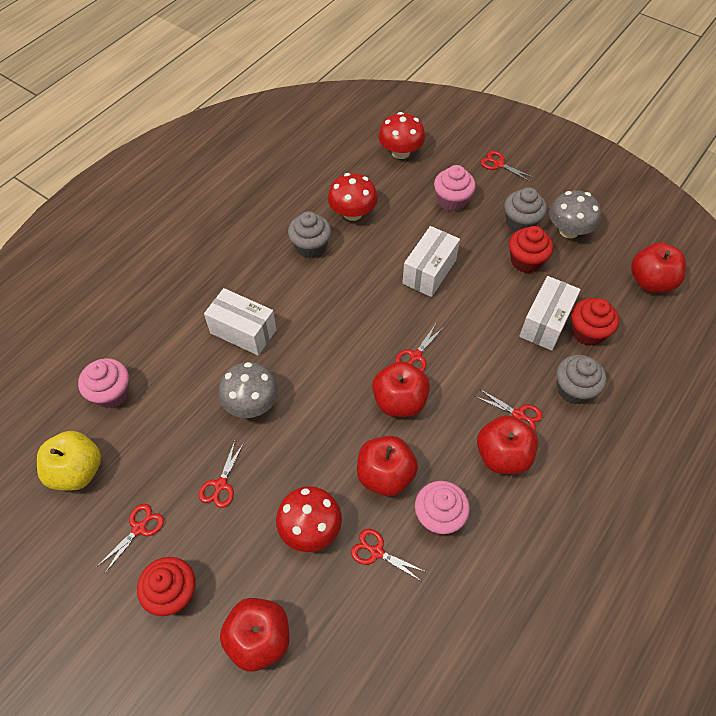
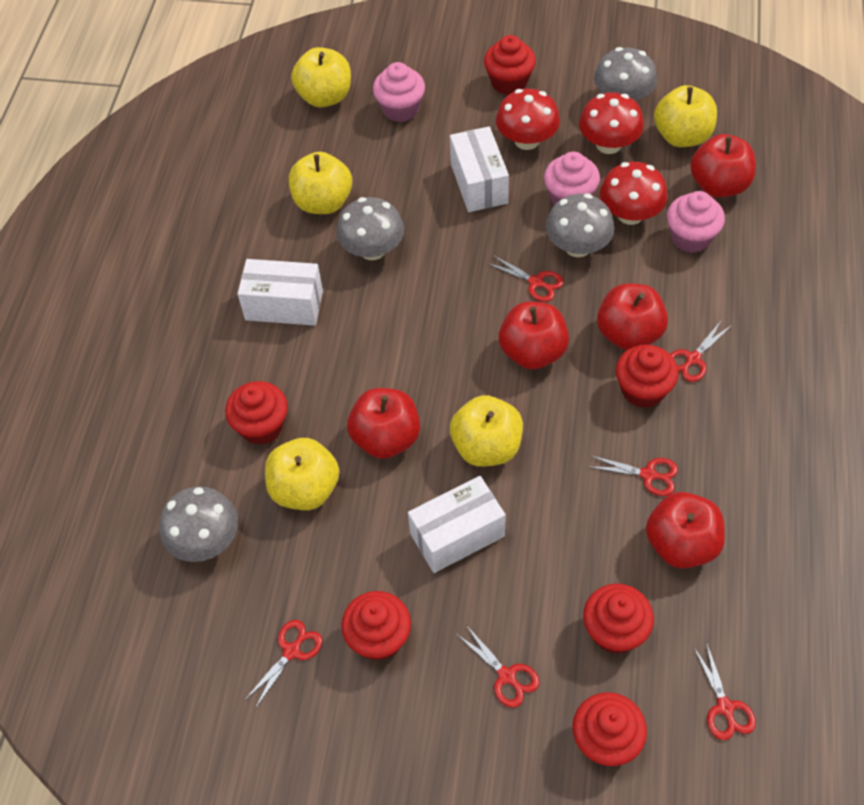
grey cupcake: [288,211,331,258] [504,187,547,232] [556,354,607,404] = 3 -> none = 0
grey mushroom: [219,362,278,418] [549,190,601,238] = 2 -> [159,486,238,562] [336,197,404,260] [546,194,614,257] [594,47,657,101] = 4
red cupcake: [137,557,195,616] [509,226,553,273] [571,298,619,346] = 3 -> [225,381,288,445] [341,591,411,661] [484,35,536,95] [573,692,647,766] [583,584,654,654] [616,345,679,408] = 6
yellow apple: [37,431,101,491] = 1 -> [265,438,339,510] [289,152,352,214] [291,47,351,108] [450,395,523,467] [654,85,717,147] = 5

